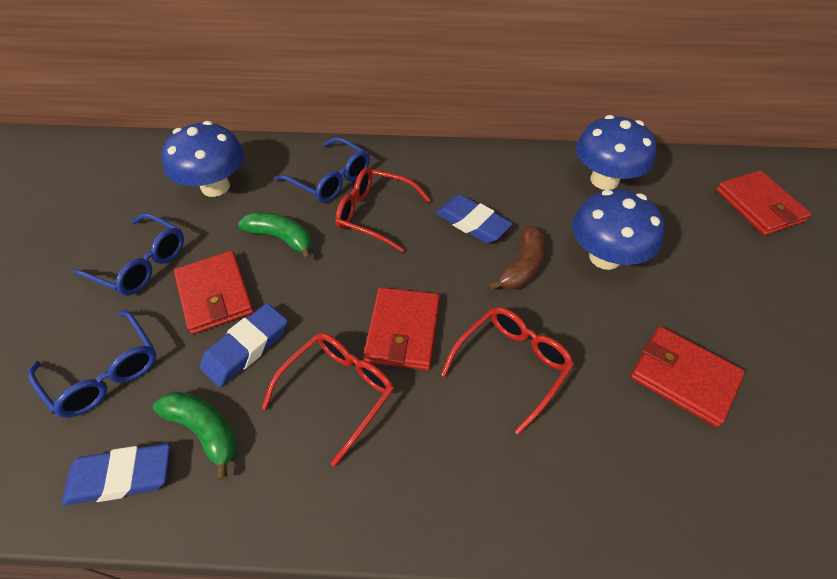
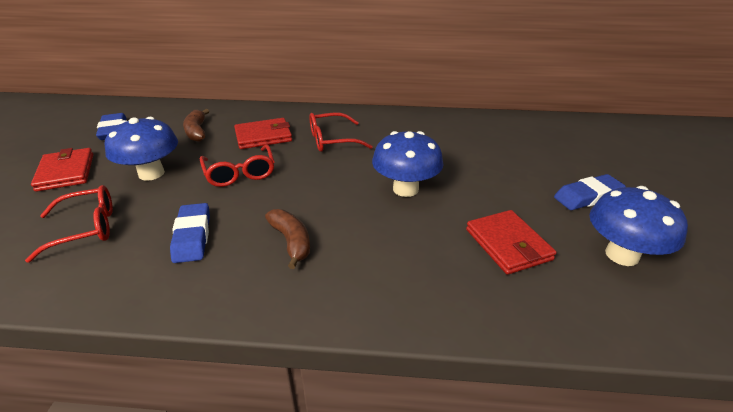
blue glasses: [28,310,156,418] [73,213,184,296] [275,137,370,203] = 3 -> none = 0
brown banana: [489,225,545,290] = 1 -> [183,109,209,142] [265,209,310,269] = 2
green banana: [152,391,237,480] [238,212,312,260] = 2 -> none = 0
red wallet: [174,251,254,334] [363,287,440,370] [631,326,745,427] [716,170,812,236] = 4 -> [31,148,93,192] [234,118,292,149] [466,210,557,275] = 3

